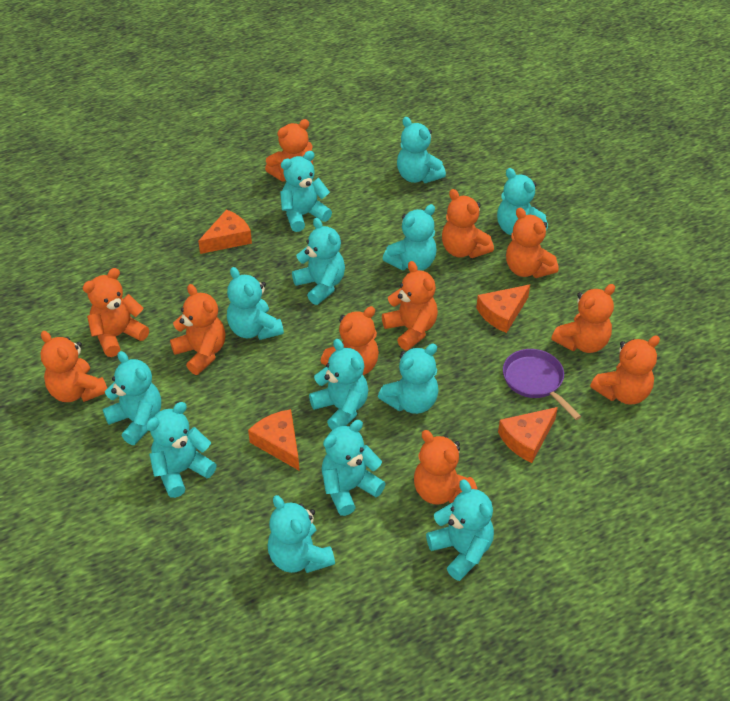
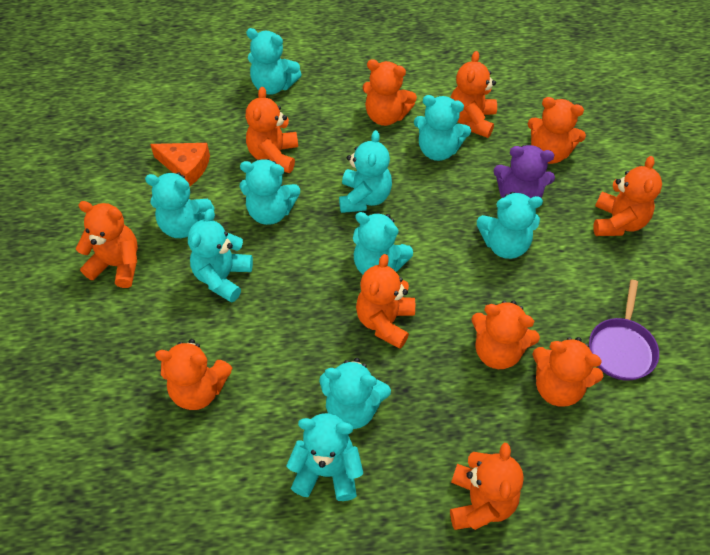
orange cheese: [198,210,252,254] [248,409,299,470] [476,284,530,333] [498,407,558,463] = 4 -> [150,143,210,187] = 1
purple teddy bear: none = 0 -> [494,145,555,199] = 1
turquoise teddy bear: [103,351,161,445] [146,402,217,498] [227,267,284,340] [268,495,335,573] [280,151,332,232] [292,218,345,305] [309,339,368,430] [322,420,385,516] [378,344,439,414] [383,204,437,271] [397,117,446,183] [426,480,494,581] [497,168,548,235] = 13 -> [145,172,215,238] [188,209,253,303] [240,159,300,225] [246,28,302,95] [286,413,363,501] [319,358,391,429] [339,130,392,213] [353,212,413,275] [414,95,471,161] [477,192,543,259] = 10

